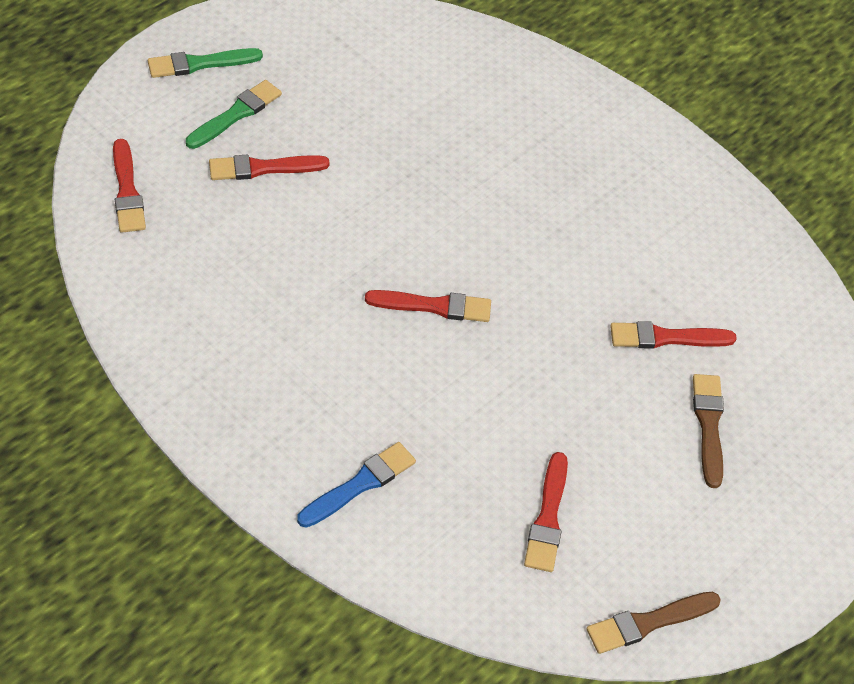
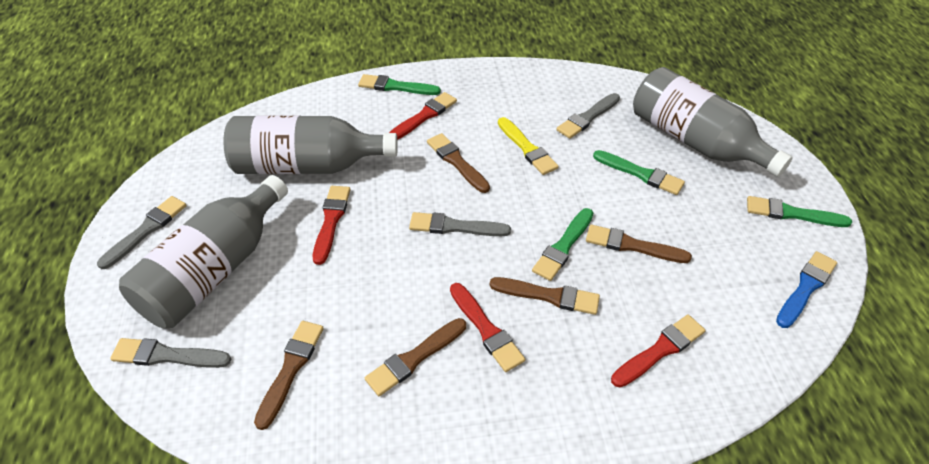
brown brush: [586,592,721,654] [693,374,724,488] = 2 -> [254,321,324,430] [365,318,466,396] [427,133,490,193] [490,277,600,315] [586,225,692,263] = 5
green brush: [148,48,263,78] [186,80,282,149] = 2 -> [358,74,441,95] [532,208,593,281] [593,150,685,195] [747,196,852,227] = 4
grey bottle: none = 0 -> [119,175,288,328] [224,116,398,174] [633,67,793,177] = 3
grey brush: none = 0 -> [97,196,187,269] [110,338,231,368] [409,212,511,236] [556,93,620,139] = 4
red brush: [113,139,146,233] [209,155,330,180] [365,290,491,322] [524,452,568,572] [610,321,737,349] = 5 -> [313,186,351,265] [389,92,457,140] [450,283,525,372] [611,314,705,388] = 4
yellow brush: none = 0 -> [498,117,559,175] = 1

